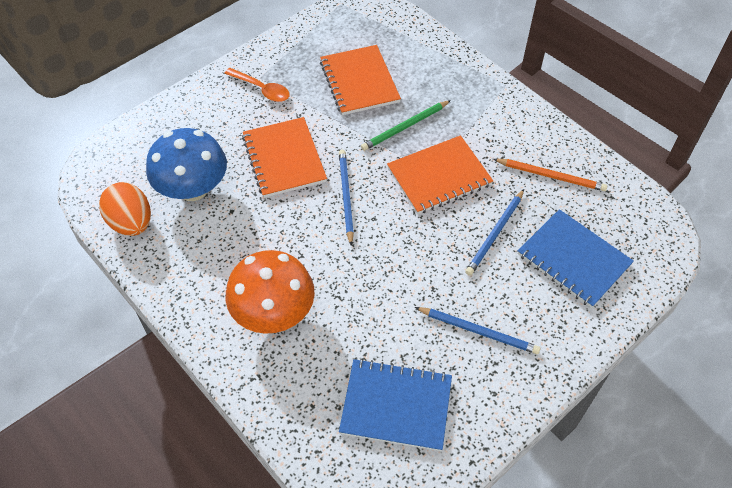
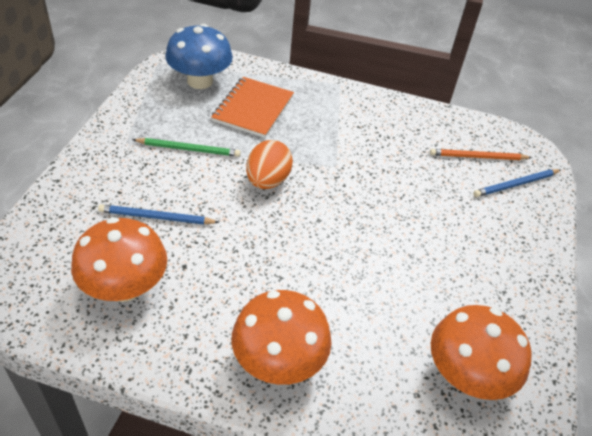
blue notebook: [339,359,452,451] [518,209,634,308] = 2 -> none = 0
blue pencil: [339,150,354,246] [415,307,540,354] [465,189,524,276] = 3 -> [98,204,220,225] [473,169,561,197] = 2
orange mushroom: [226,250,315,334] = 1 -> [71,217,167,302] [232,290,332,385] [431,305,532,400] = 3
orange notebook: [242,117,327,198] [320,45,401,115] [387,135,493,214] = 3 -> [211,77,294,138] = 1
orange spoon: [224,68,290,102] = 1 -> none = 0

